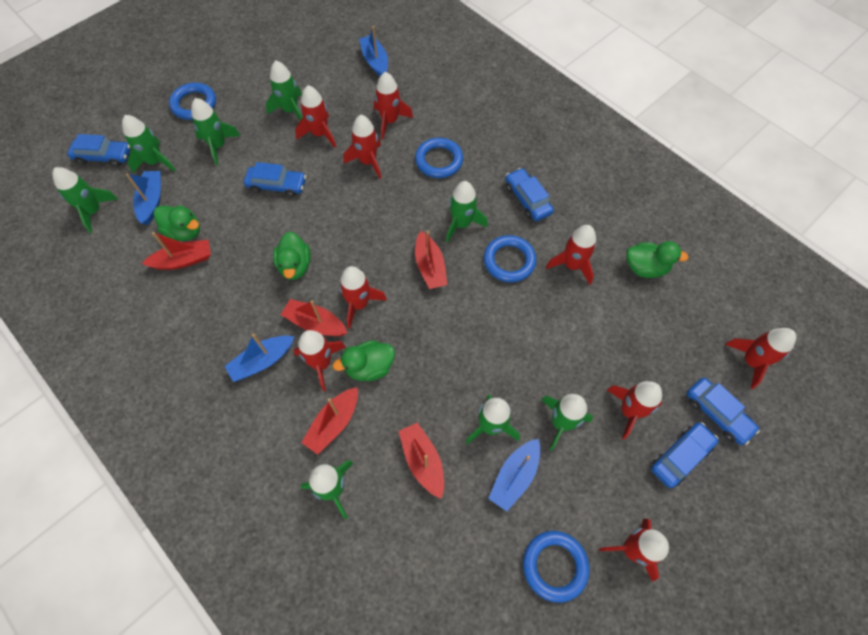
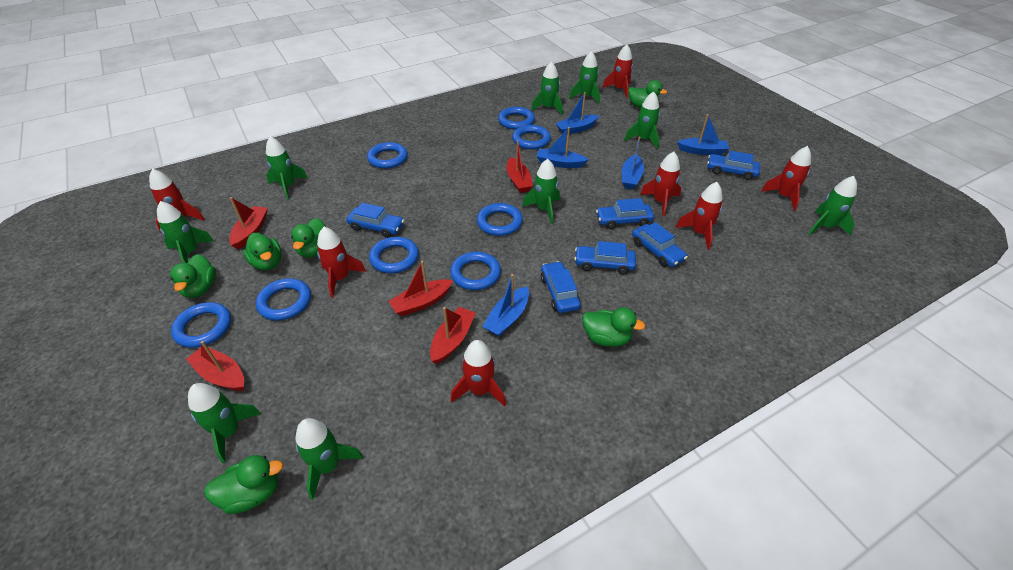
blue boat: [126,171,161,225] [225,334,295,382] [359,26,388,76] [488,439,541,511] = 4 -> [482,274,529,336] [536,127,589,168] [555,92,599,134] [622,137,644,189] [677,114,729,155] = 5
blue car: [67,134,131,167] [244,162,306,197] [505,168,554,221] [651,422,719,488] [686,378,760,445] = 5 -> [346,203,404,238] [541,261,581,313] [574,241,636,274] [596,198,654,229] [632,222,688,267] [707,151,760,180] = 6
blue ring: [169,83,216,120] [415,138,463,178] [484,235,536,282] [523,531,590,603] = 4 -> [171,302,231,348] [256,278,311,321] [367,142,408,169] [369,237,419,273] [450,252,501,290] [477,203,523,236] [498,107,535,130] [512,125,551,149] = 8
green duck: [154,205,200,241] [273,232,311,280] [333,340,395,381] [626,241,689,278] = 4 -> [170,254,216,298] [204,455,283,514] [243,233,281,270] [291,218,326,258] [582,307,645,347] [628,80,667,108] = 6
green rocket: [52,167,118,233] [122,115,176,173] [191,98,240,166] [266,61,302,121] [301,460,353,520] [446,181,488,243] [465,395,520,444] [541,394,593,451] = 8 -> [157,201,214,263] [188,383,261,463] [266,136,308,200] [295,418,363,500] [522,159,560,224] [531,61,563,115] [569,51,600,104] [624,91,660,149] [808,176,857,235] = 9
red rocket: [294,330,346,391] [295,85,336,148] [339,266,387,328] [343,115,381,179] [374,72,413,139] [546,225,596,285] [599,519,669,582] [607,381,662,440] [725,328,796,389] = 9 -> [149,169,205,234] [317,227,366,298] [451,340,506,407] [602,44,633,98] [640,152,681,217] [675,182,723,249] [761,146,811,211] = 7

